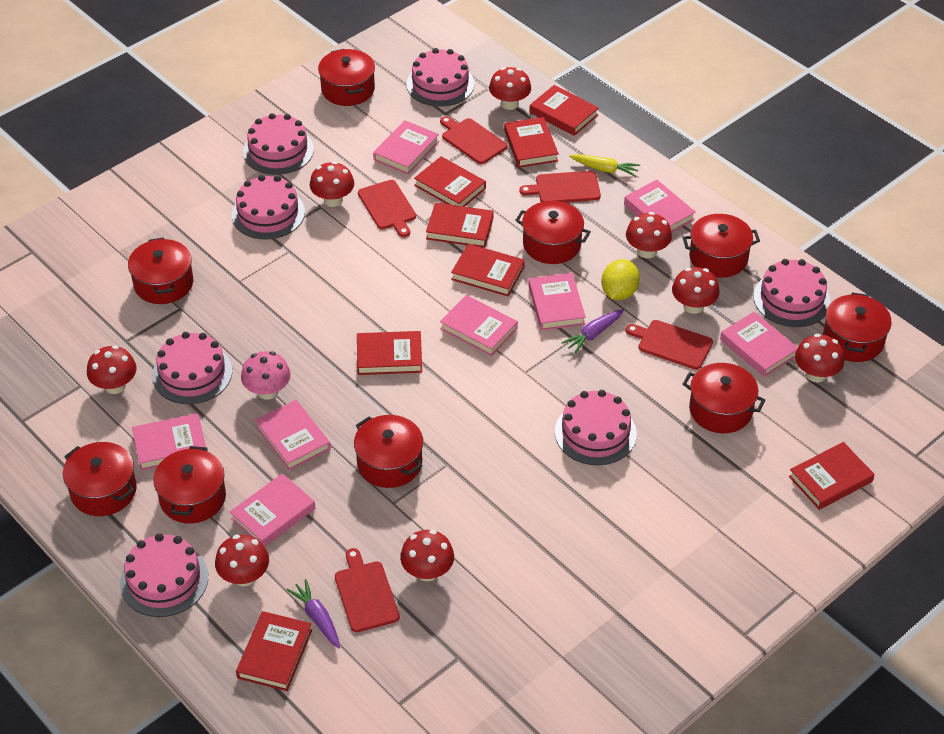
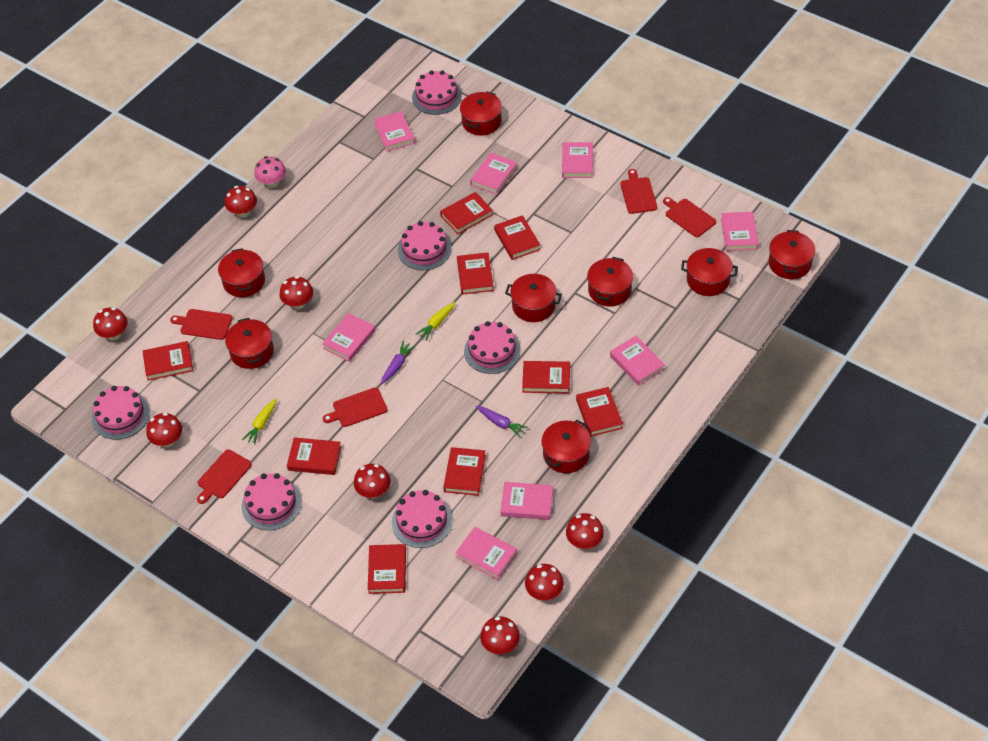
pink cake: [120,533,208,617] [152,332,232,404] [232,175,305,239] [243,113,314,175] [407,48,474,107] [555,390,637,465] [753,259,831,327] = 7 -> [92,386,150,440] [241,473,302,530] [392,490,453,548] [398,221,451,270] [412,70,462,115] [464,321,521,374] = 6
red book: [236,611,312,691] [357,331,422,375] [414,156,486,207] [426,203,494,248] [451,244,525,297] [504,117,559,168] [530,85,599,136] [789,442,875,510] = 8 -> [143,341,193,381] [287,437,341,475] [368,544,406,594] [440,192,493,234] [443,447,486,496] [457,252,494,295] [494,215,541,260] [522,361,570,394] [576,387,623,437] = 9
red pot: [63,442,137,516] [128,237,193,304] [153,446,226,523] [318,49,375,106] [354,415,423,488] [515,201,591,264] [683,214,760,278] [683,363,765,433] [823,292,892,362] = 9 -> [218,248,265,297] [225,318,274,369] [460,91,502,136] [505,274,562,322] [542,420,591,473] [587,257,633,307] [681,248,738,296] [769,230,815,279] = 8
yellow carrot: [569,154,640,177] = 1 -> [242,398,277,445] [415,302,456,341] = 2
yellow lemon: [601,259,640,300] = 1 -> none = 0

